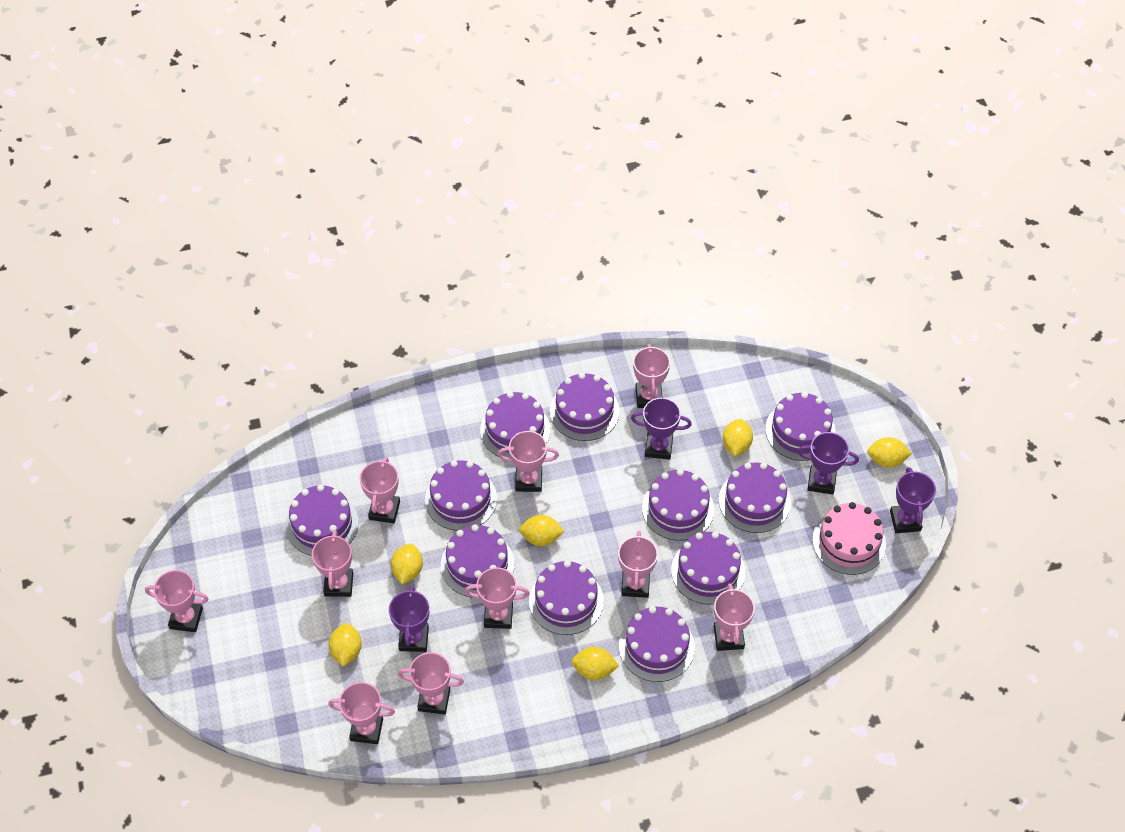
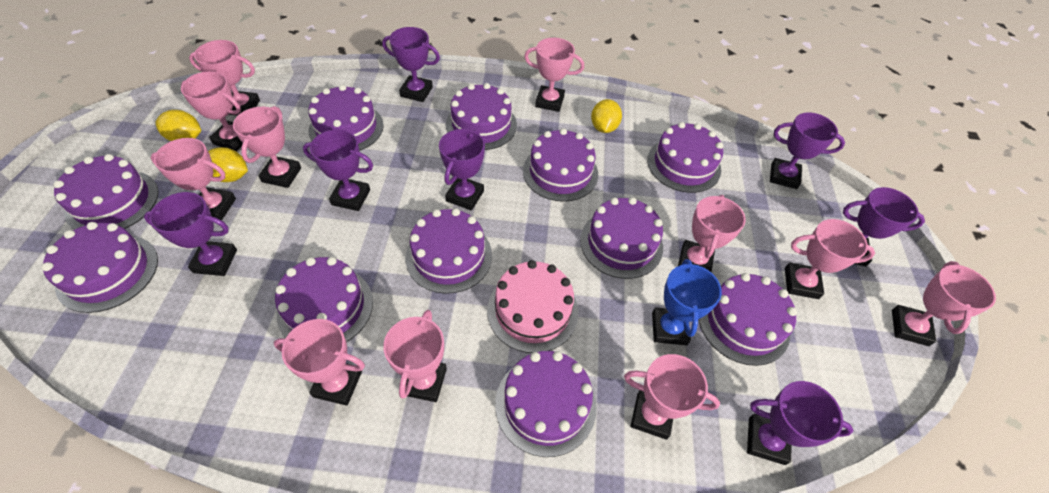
blue trophy: none = 0 -> [652,259,722,345] = 1
pink trophy: [145,570,208,632] [312,530,353,597] [328,682,395,744] [360,457,400,523] [398,652,464,715] [465,567,529,629] [497,431,559,492] [618,531,658,598] [633,344,670,408] [714,583,755,651] = 10 -> [151,138,236,221] [181,71,243,151] [189,40,260,116] [233,106,301,188] [273,319,365,406] [383,310,447,402] [524,38,584,112] [624,354,720,439] [678,195,746,272] [785,219,875,299] [892,261,996,346] = 11
purple trophy: [389,585,429,652] [631,398,692,460] [797,432,859,495] [890,467,936,533] = 4 -> [144,192,237,276] [303,129,373,211] [382,27,440,102] [439,129,485,211] [747,381,853,465] [770,112,845,189] [843,187,925,267] = 7
yellow lemon: [329,623,362,666] [391,544,423,584] [519,515,565,546] [572,647,619,680] [723,419,753,456] [867,437,912,468] = 6 -> [155,110,201,141] [208,147,248,182] [591,99,622,133] = 3

